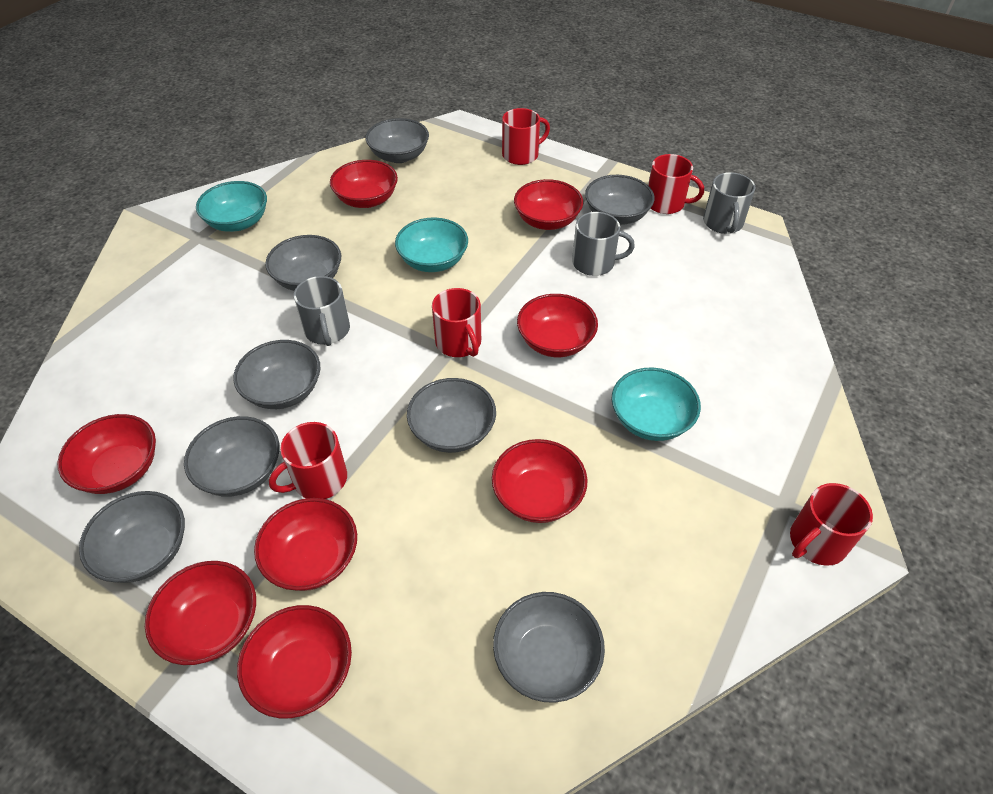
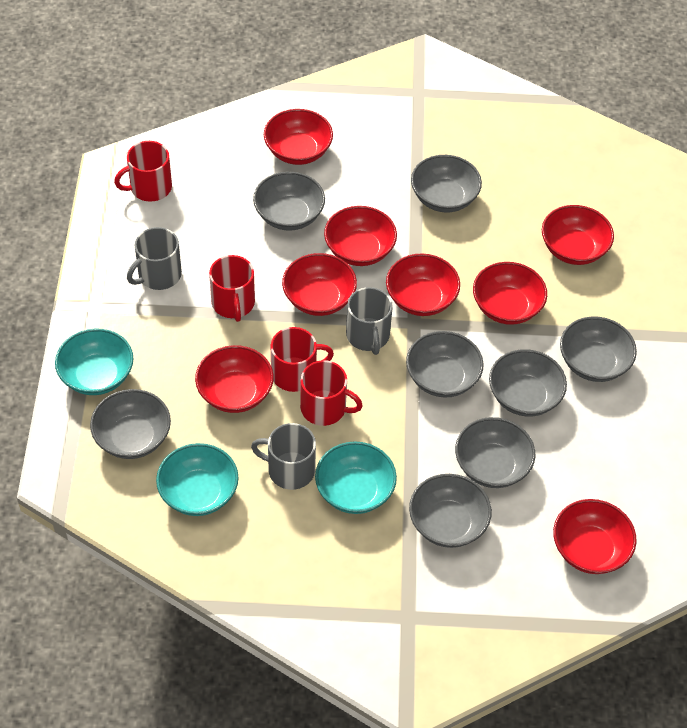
red mug: [269,422,347,499] [432,288,481,357] [502,108,550,165] [648,154,704,214] [790,483,873,566] = 5 -> [114,141,172,202] [209,255,255,322] [271,327,334,392] [300,360,363,426] = 4

